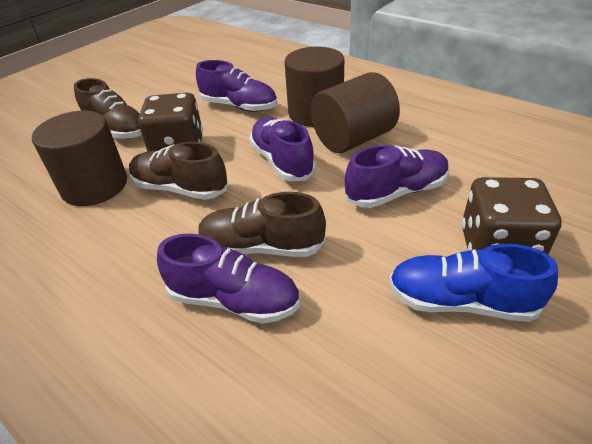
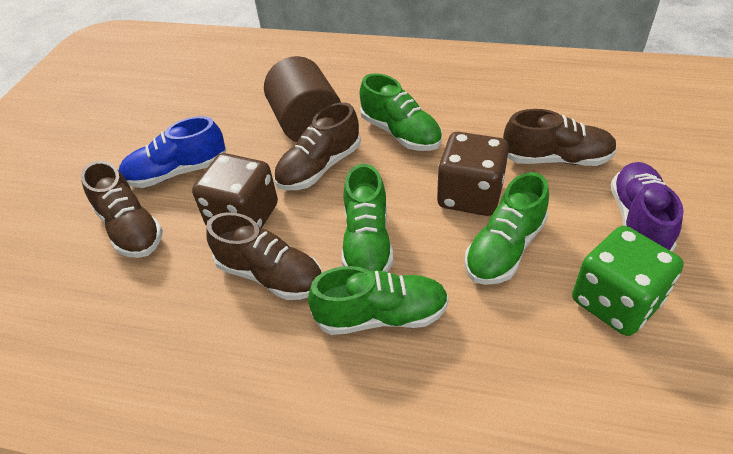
brown cylinder: [32,110,127,206] [285,46,344,127] [311,72,400,153] = 3 -> [264,56,341,142] = 1
brown shoe: [74,78,142,139] [129,142,227,200] [198,192,326,257] = 3 -> [81,161,163,258] [206,212,322,300] [274,102,361,190] [503,109,617,166] = 4
green dice: none = 0 -> [572,226,684,336] = 1
green shoe: none = 0 -> [308,266,449,335] [342,164,393,272] [360,73,442,151] [465,172,549,285] = 4
purple shoe: [157,233,300,324] [196,60,277,112] [249,117,316,181] [345,145,449,208] = 4 -> [611,162,684,252] = 1

